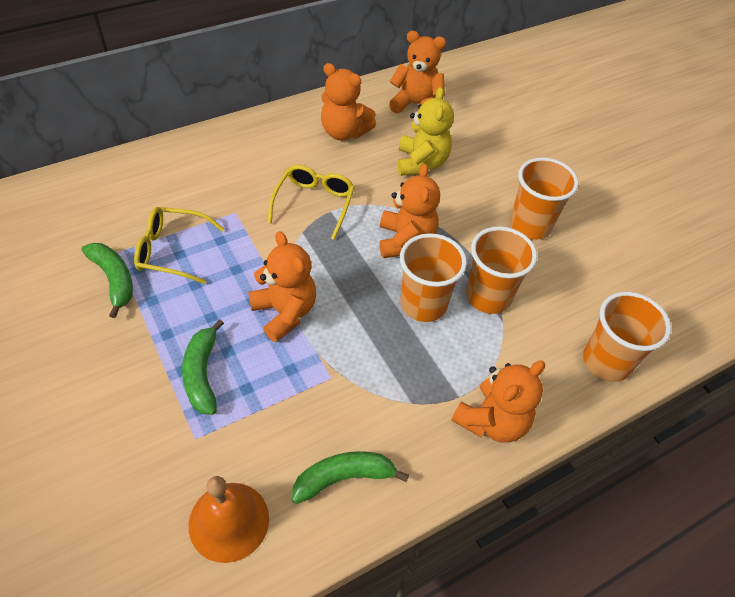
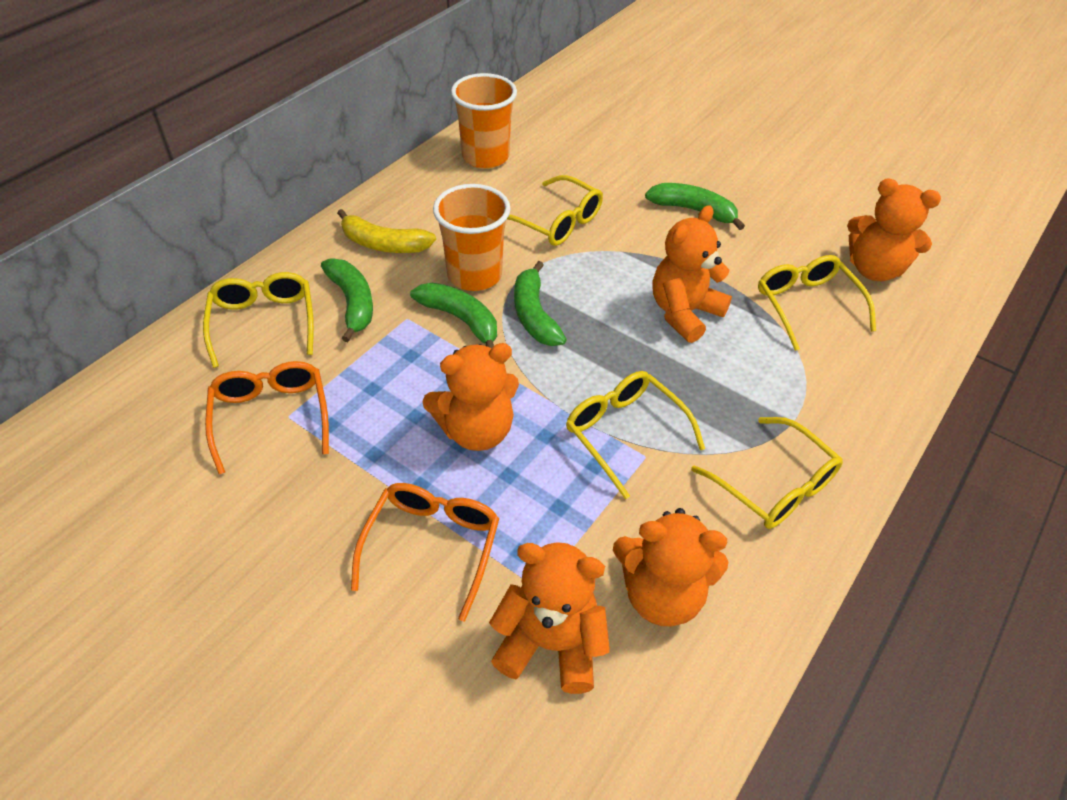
green banana: [82,243,133,318] [182,319,224,415] [292,451,409,504] = 3 -> [321,258,373,342] [410,283,497,348] [514,261,567,346] [645,183,745,230] = 4
orange bell: [189,476,269,563] = 1 -> none = 0
orange cup: [400,233,467,322] [466,226,537,314] [510,157,579,240] [583,292,671,382] = 4 -> [433,184,511,291] [451,73,517,169] = 2
orange glasses: none = 0 -> [205,361,329,474] [351,483,499,621] = 2
yellow banana: none = 0 -> [337,209,436,253] = 1
yellow glasses: [134,207,224,284] [268,165,355,240] = 2 -> [203,272,314,368] [507,175,603,246] [566,371,705,499] [691,417,843,529] [758,255,876,351] = 5
yellow teddy bear: [397,87,454,176] = 1 -> none = 0

